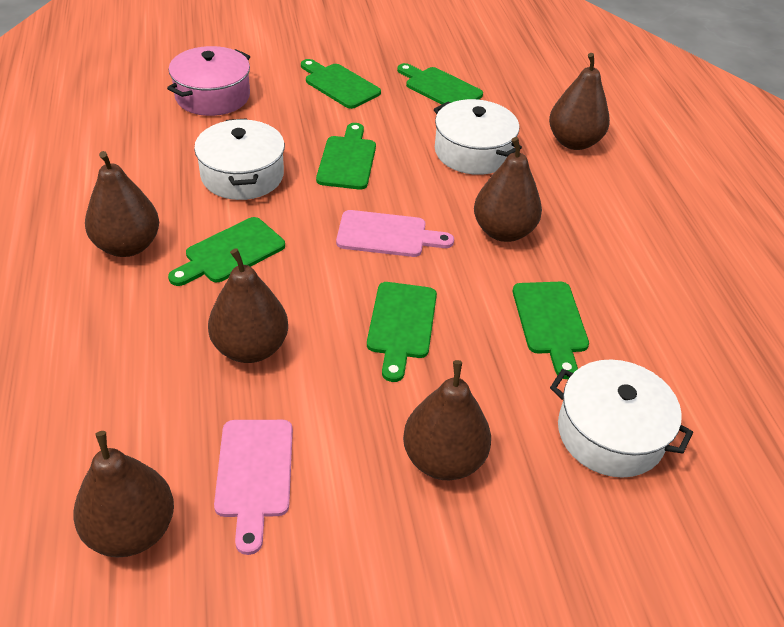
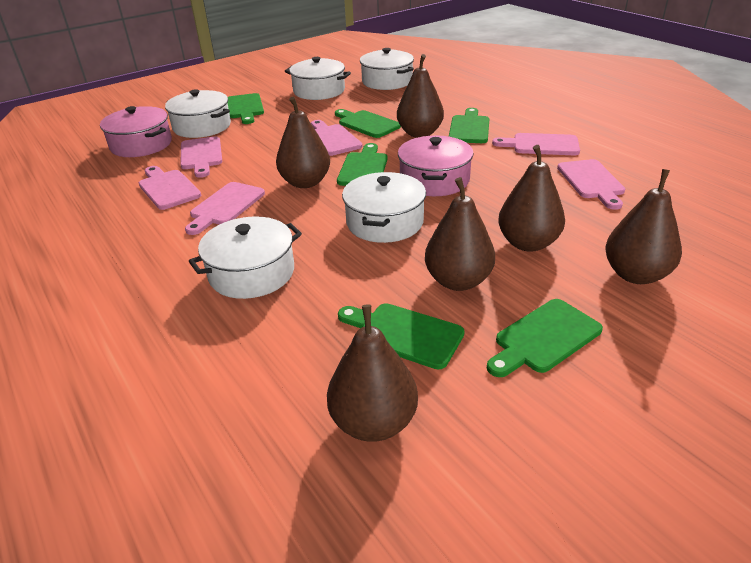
pink cutting board: [214,420,293,555] [336,210,454,257] = 2 -> [139,166,201,210] [180,136,222,178] [185,182,265,235] [311,120,362,156] [492,133,580,155] [557,159,625,210] = 6
pink pot: [167,46,250,116] = 1 -> [100,106,172,157] [398,135,474,196] = 2
white pot: [194,118,285,200] [434,99,522,175] [550,359,693,478] = 3 -> [165,89,231,138] [189,217,302,299] [285,57,351,100] [342,172,426,243] [360,48,414,90] = 5

